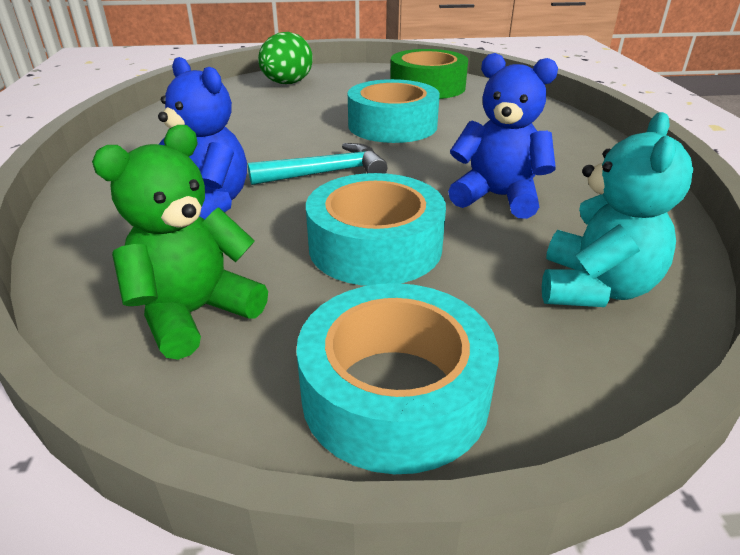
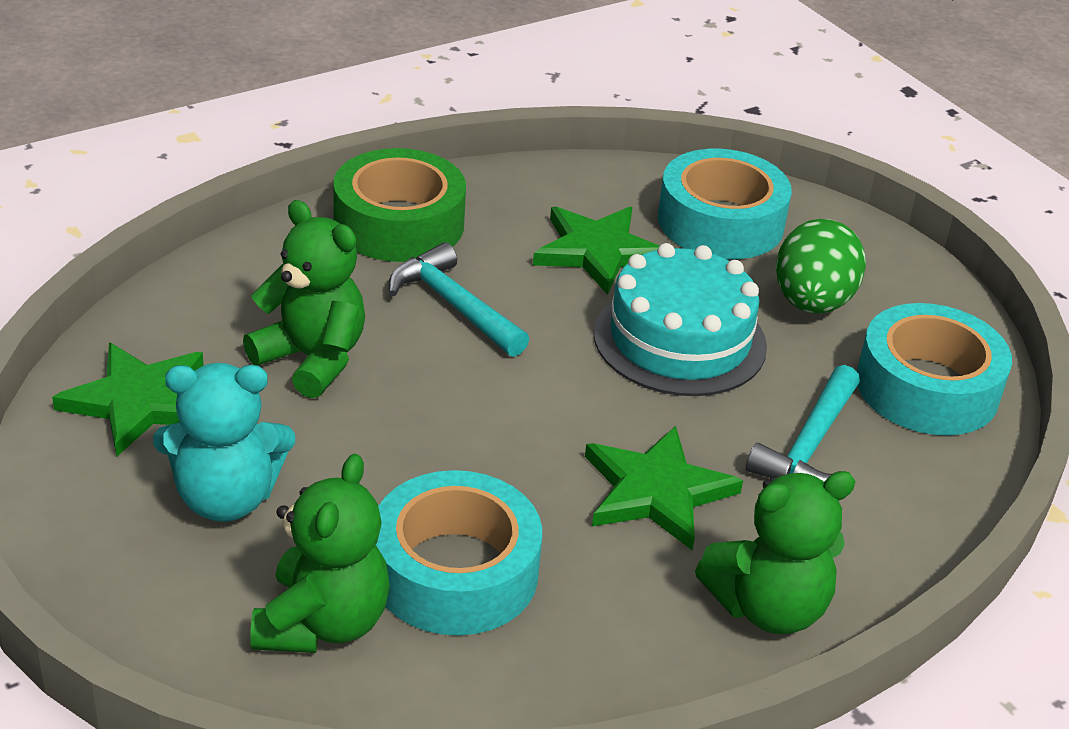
blue teddy bear: [158,57,247,220] [448,53,558,219] = 2 -> none = 0
green star: none = 0 -> [52,343,204,457] [533,207,659,295] [585,426,743,550] = 3
green teddy bear: [92,125,268,360] = 1 -> [243,200,365,398] [250,454,390,653] [695,471,856,634] = 3
turquoise cake: none = 0 -> [594,243,767,396] = 1
turquoise hammer: [248,143,388,185] = 1 -> [389,242,529,357] [746,365,860,482] = 2

